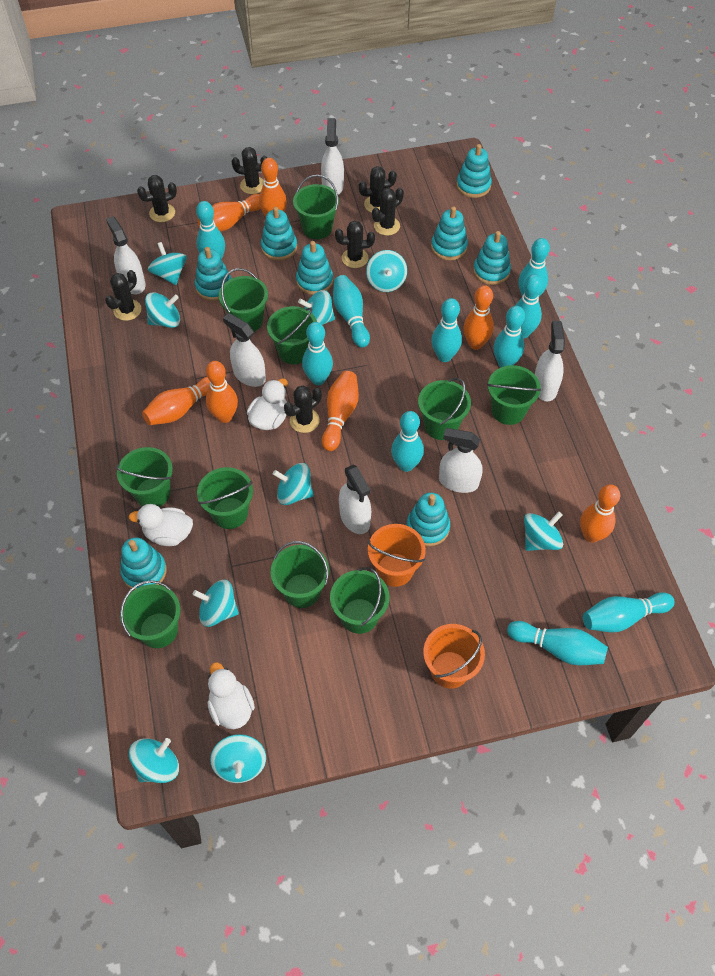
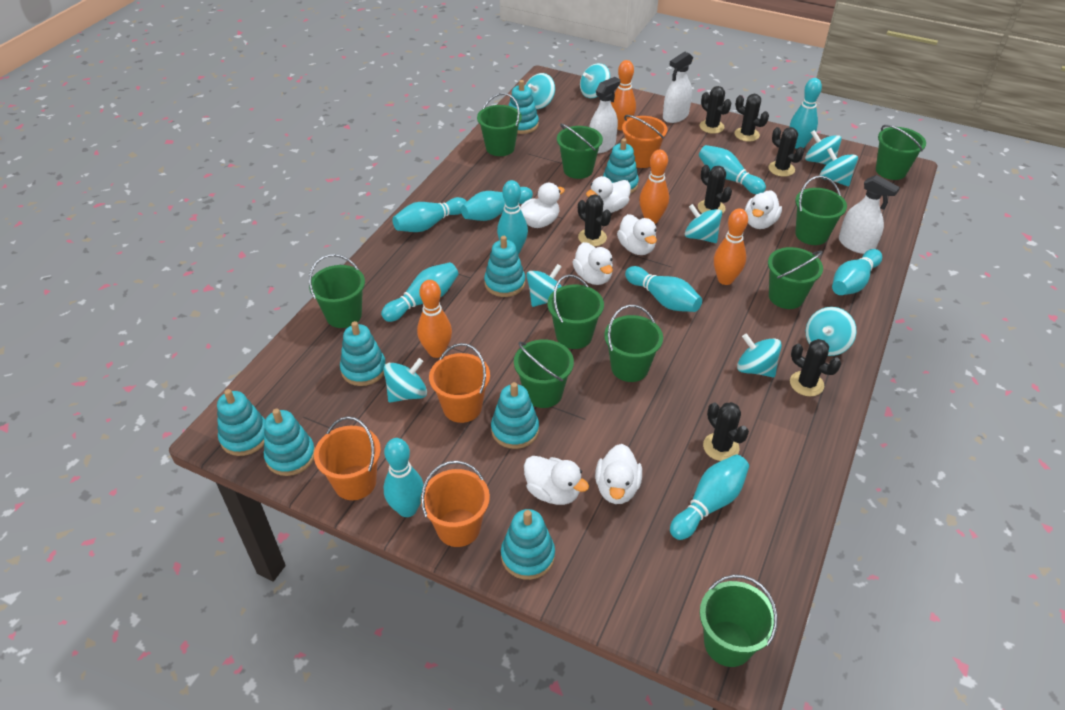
orange bowling pin: [142,377,210,425] [197,194,261,231] [206,361,238,423] [259,158,287,217] [322,371,359,451] [463,285,494,350] [580,484,620,543] = 7 -> [417,280,452,358] [611,60,636,130] [639,150,669,224] [714,209,748,285] = 4
orange bucket: [367,524,426,587] [423,624,485,689] = 2 -> [314,416,381,500] [421,461,490,547] [429,343,490,423] [622,115,668,168] = 4
white duck: [129,504,193,546] [207,662,255,729] [247,378,288,430] = 3 -> [521,183,565,228] [524,456,589,505] [573,242,613,285] [586,176,631,213] [595,444,642,504] [617,214,657,255] [745,190,782,229] = 7
white spray bottle: [106,216,146,294] [223,313,266,387] [321,118,344,195] [339,464,371,534] [439,428,483,493] [535,321,565,402] = 6 -> [589,77,620,153] [663,51,693,123] [839,175,900,254] = 3

